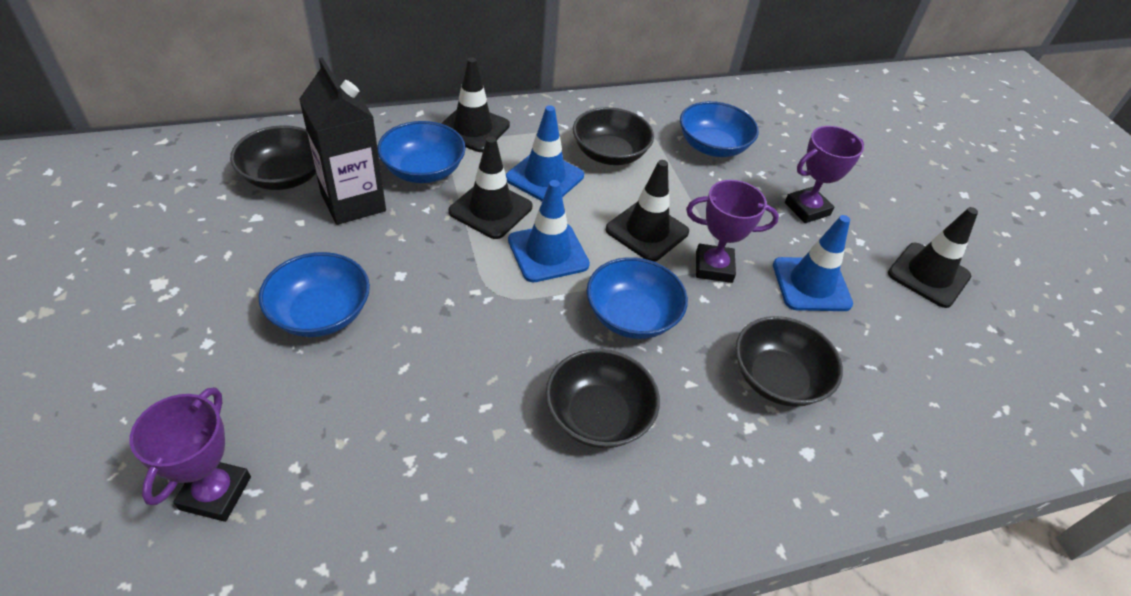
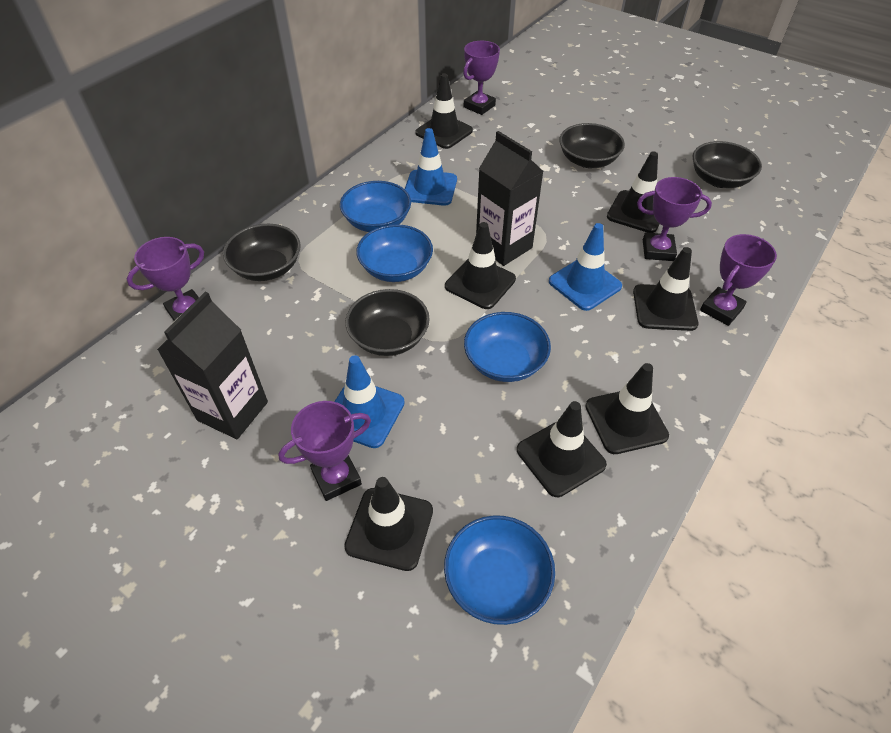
black carton: [299,57,386,225] = 1 -> [157,292,268,439] [476,131,544,266] = 2
black traffic cone: [441,57,510,152] [448,136,532,239] [606,160,689,262] [888,207,978,308] = 4 -> [344,477,433,571] [415,73,473,149] [445,222,516,309] [517,401,607,497] [586,363,669,454] [607,151,660,233] [633,247,698,331] = 7
purple trophy: [129,387,251,522] [686,180,779,283] [785,126,864,223] = 3 -> [127,237,204,321] [278,401,371,501] [463,41,500,115] [637,177,712,261] [700,234,777,326] = 5

